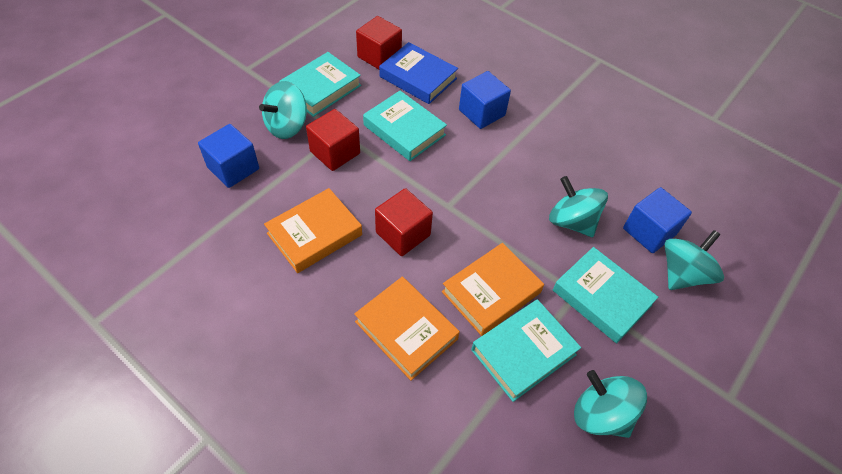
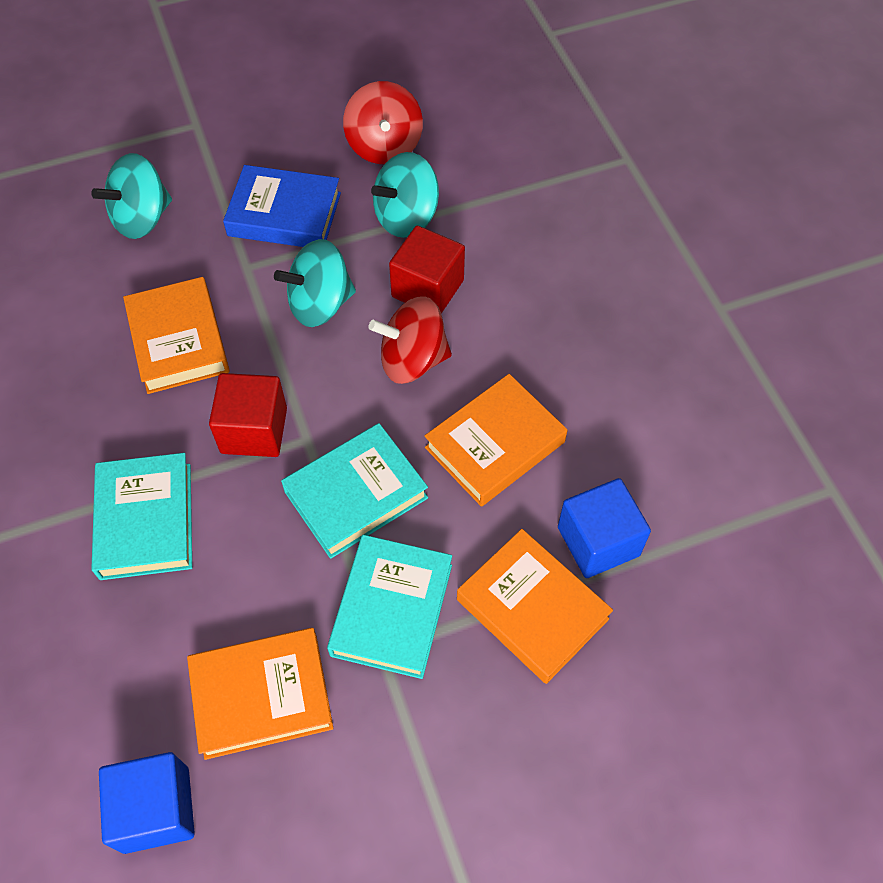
blue cube: [198,124,259,188] [459,71,511,129] [623,187,692,253] = 3 -> [99,752,195,854] [558,478,651,578] = 2
orange book: [264,188,362,273] [354,277,460,380] [442,243,544,336] = 3 -> [123,277,230,394] [187,628,333,760] [425,374,567,507] [457,529,613,684] = 4
red cube: [306,109,360,171] [356,16,402,69] [375,188,433,256] = 3 -> [209,373,287,457] [389,226,465,314] = 2
red spinning top: none = 0 -> [343,81,423,164] [368,297,452,384] = 2
turquoise book: [279,52,361,117] [363,91,447,161] [471,299,581,402] [553,247,658,343] = 4 -> [91,453,192,580] [281,423,428,559] [327,535,452,679] = 3
turquoise spinning top: [259,81,307,139] [549,176,608,237] [574,370,647,438] [664,230,724,290] = 4 -> [91,153,172,239] [274,239,356,327] [371,152,439,238] = 3

